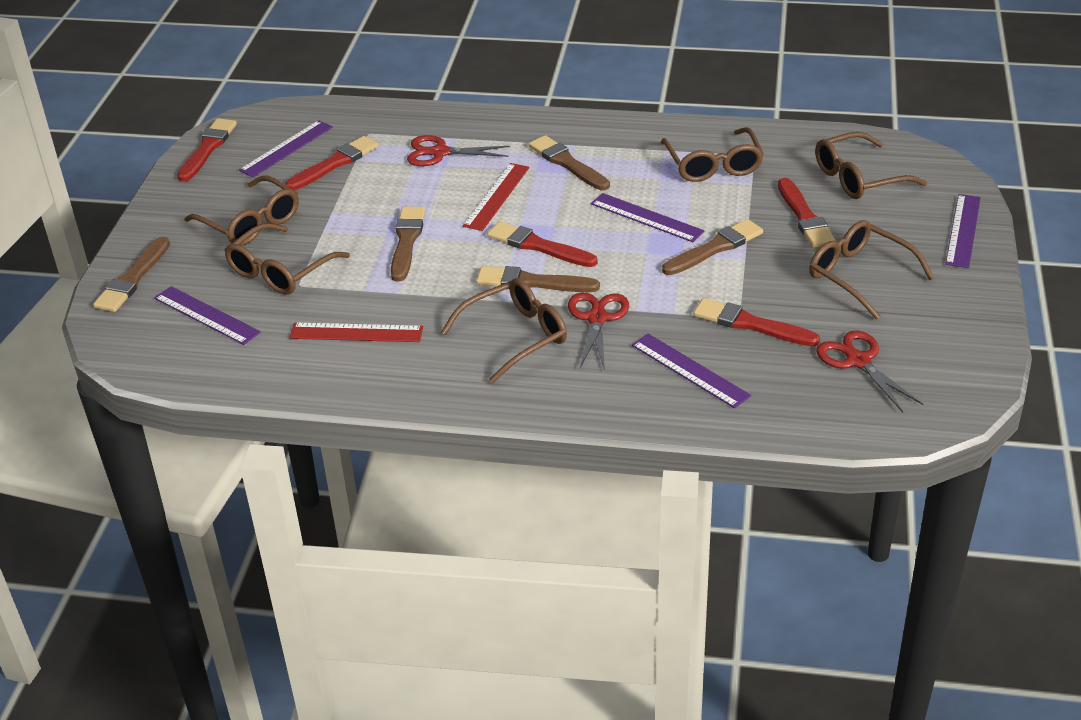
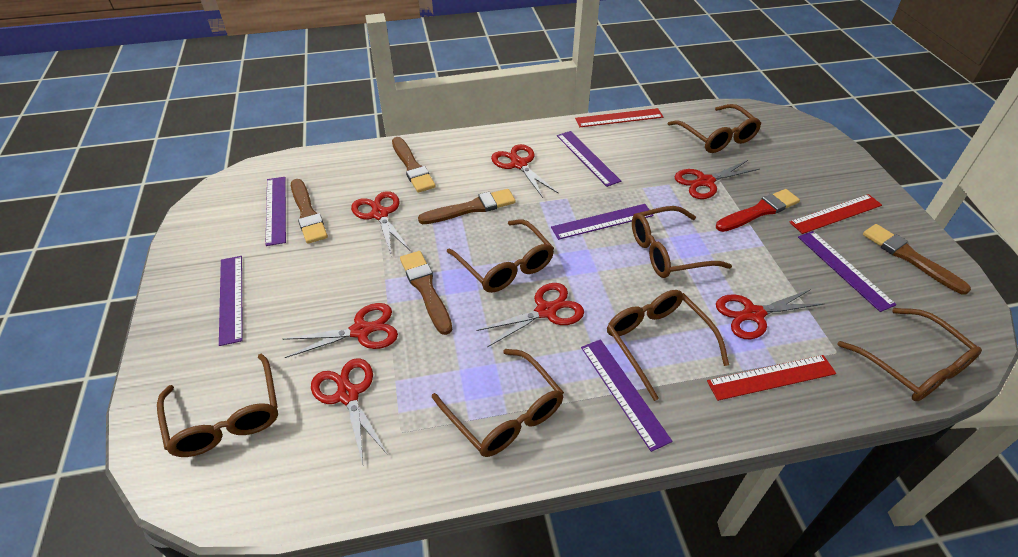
brown glasses: [184,176,299,246] [225,223,350,295] [441,278,567,383] [661,127,764,182] [809,220,934,319] [815,132,927,199] = 6 -> [157,354,278,457] [432,349,564,457] [447,219,554,293] [607,290,729,401] [632,206,732,278] [668,104,761,153] [837,308,982,401] = 7
purple ruler: [154,286,261,345] [239,120,333,177] [591,193,704,242] [632,334,751,408] [945,194,981,268] = 5 -> [219,256,243,346] [265,177,286,246] [551,204,654,240] [557,131,621,187] [581,339,673,452] [798,231,896,312] = 6
red brush: [177,118,237,182] [285,136,378,190] [487,221,598,267] [693,298,820,346] [778,178,836,248] = 5 -> [716,189,800,232] = 1
red ruler: [289,323,423,342] [463,163,529,231] = 2 -> [575,108,663,127] [707,355,836,401] [790,194,882,234] = 3
red scissors: [407,135,510,166] [568,293,629,370] [816,330,923,412] = 3 -> [283,303,398,358] [311,358,388,464] [351,191,411,254] [476,283,584,347] [491,144,558,198] [674,160,760,199] [716,289,825,339] = 7

